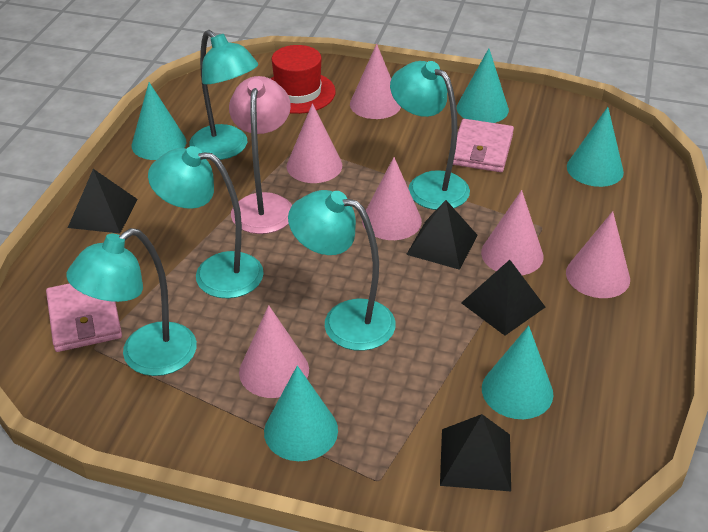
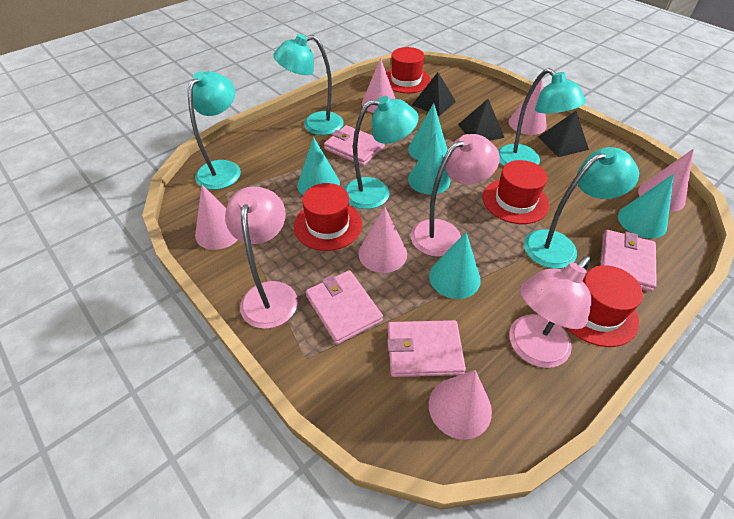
black pyramid: [68,169,137,234] [406,200,477,270] [440,414,511,491] [461,260,545,336] = 4 -> [412,72,456,116] [458,99,505,141] [538,111,589,157] = 3
pink lamp: [229,76,292,234] = 1 -> [225,186,298,329] [411,134,500,257] [509,256,591,368] = 3
pink wallet: [46,283,122,352] [453,119,514,172] = 2 -> [305,270,383,344] [324,125,385,166] [387,320,466,377] [600,230,657,292] = 4
red hat: [270,45,336,114] = 1 -> [294,183,362,251] [386,47,431,93] [483,160,549,224] [567,265,643,347] = 4

